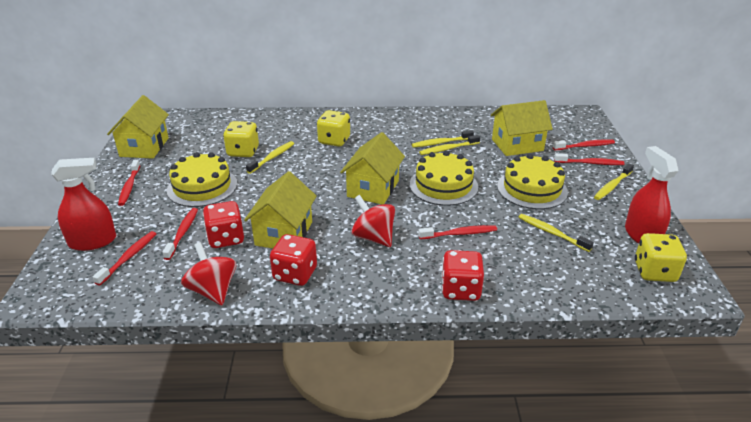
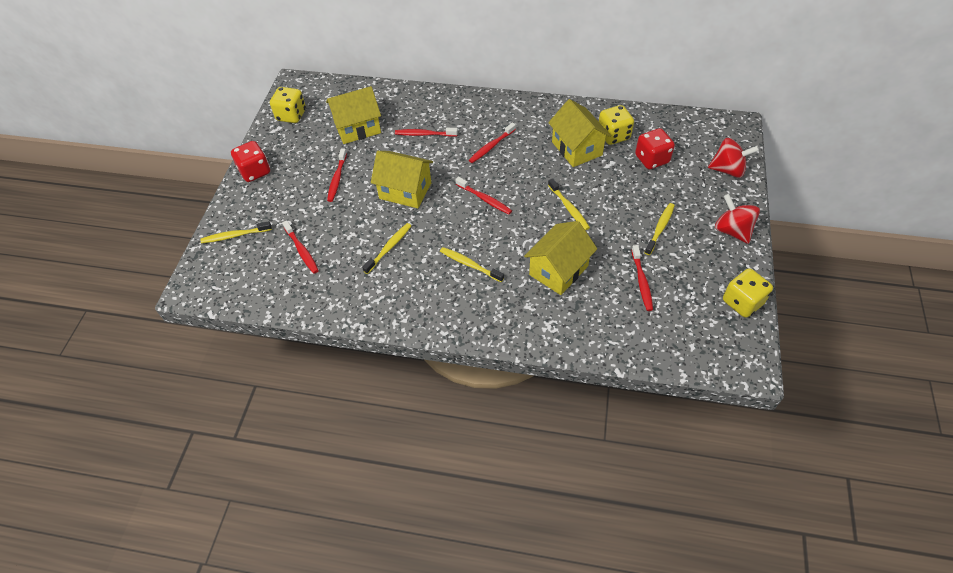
red dice: [203,201,244,248] [270,234,317,286] [441,250,484,301] = 3 -> [231,141,270,182] [635,128,675,169] = 2
red spray bottle: [51,158,116,251] [625,146,678,244] = 2 -> none = 0
yellow cake: [167,152,237,207] [410,151,478,206] [497,154,568,209] = 3 -> none = 0

